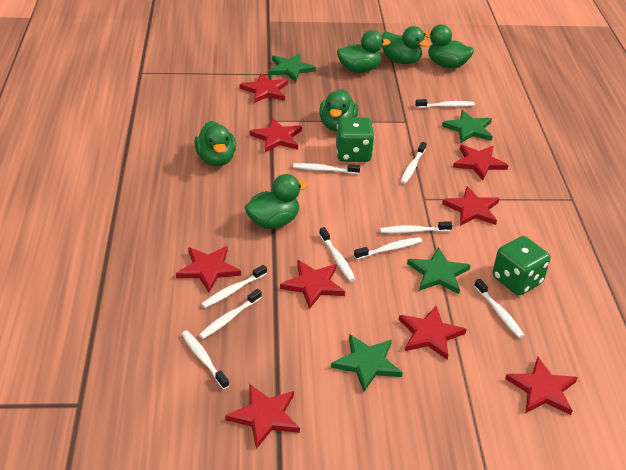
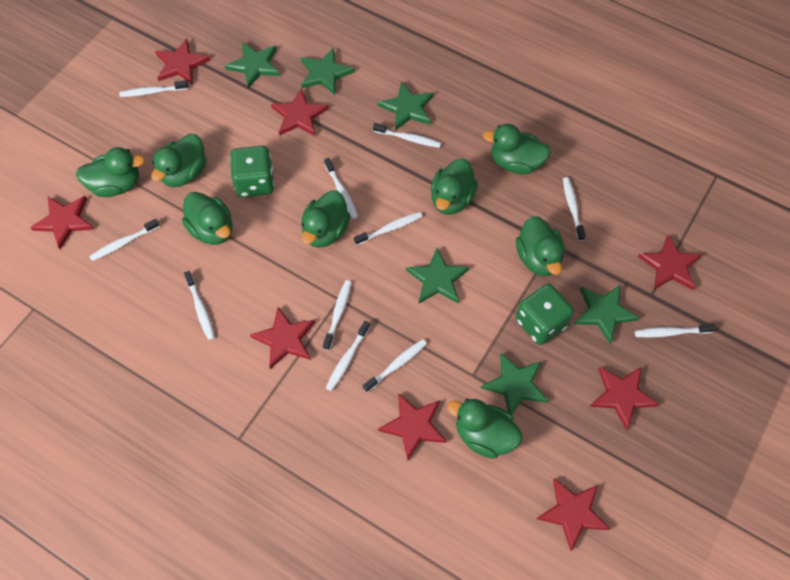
green duck: [194,121,236,166] [245,174,308,229] [319,89,358,131] [337,30,390,73] [382,26,430,64] [424,25,474,69] = 6 -> [76,147,145,197] [151,134,207,187] [182,192,232,245] [301,190,350,248] [431,158,478,215] [447,399,523,459] [483,124,551,174] [516,216,565,276] = 8
green star: [268,54,316,82] [331,334,403,392] [407,247,471,294] [442,110,493,143] = 4 -> [225,42,280,89] [301,48,355,95] [378,81,434,131] [406,248,469,303] [481,353,548,415] [574,284,639,344] = 6
red star: [176,246,241,292] [225,384,300,449] [240,73,288,103] [250,118,302,152] [280,260,345,309] [399,306,467,360] [442,186,500,226] [453,145,509,180] [505,357,578,415] = 9 -> [30,196,94,249] [155,38,210,85] [250,307,315,369] [271,89,329,136] [378,393,446,460] [537,478,610,551] [590,367,659,430] [638,235,702,290] = 8
white toothbrush: [182,331,229,389] [199,289,262,339] [201,265,267,308] [293,163,360,174] [319,227,355,282] [354,237,422,260] [380,221,452,233] [400,142,426,184] [415,99,475,108] [474,279,525,338] = 10 -> [89,219,160,261] [119,80,188,97] [184,271,215,340] [323,280,352,350] [324,158,358,219] [326,321,370,391] [354,212,423,245] [363,339,427,393] [373,123,441,148] [563,177,586,241] [635,324,716,338] = 11

